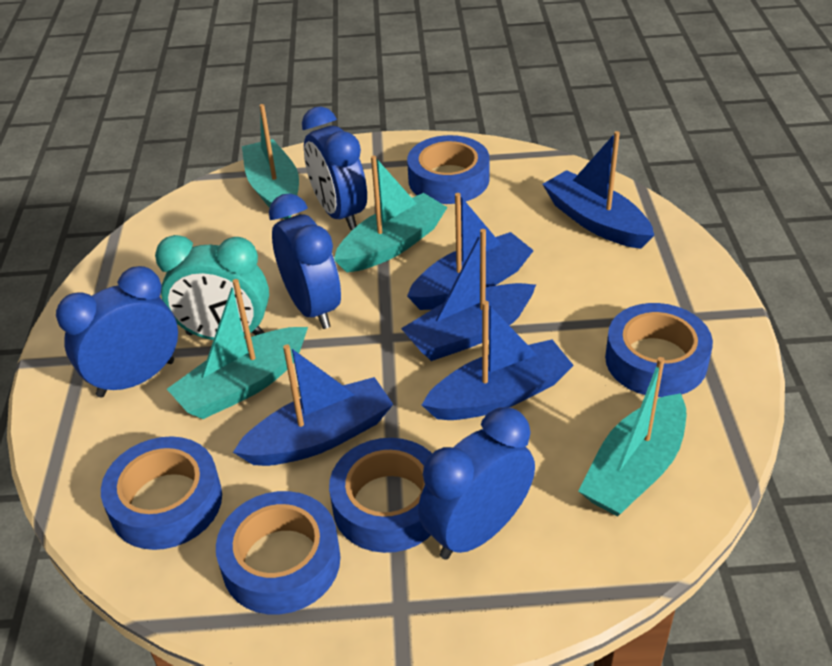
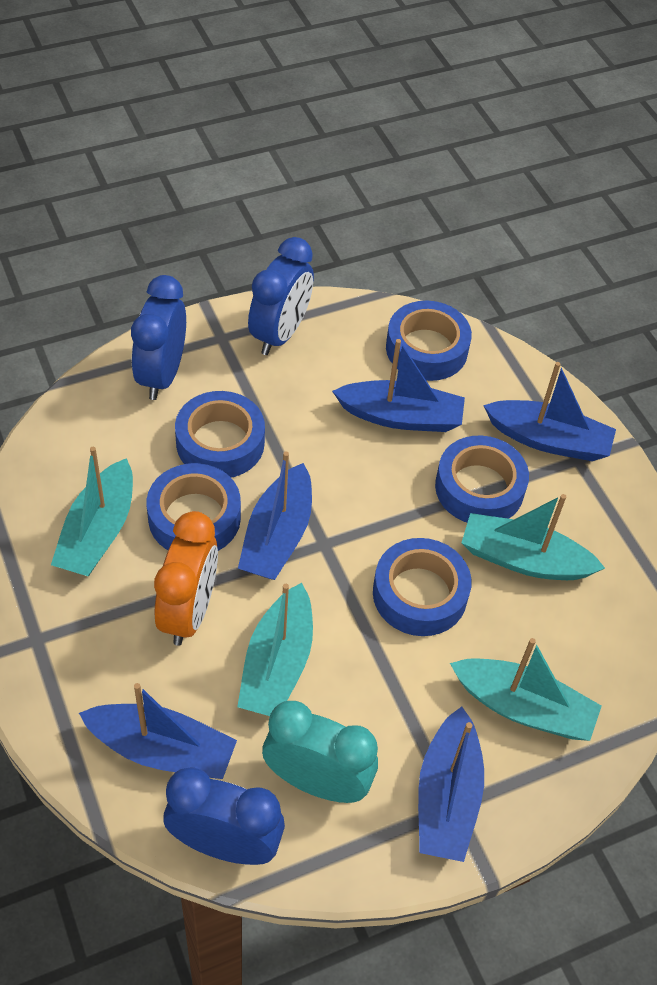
blue clock: [56,266,178,398] [269,193,341,329] [302,107,367,230] [418,407,535,560] = 4 -> [131,275,186,400] [163,767,285,865] [248,237,314,355] = 3
orange clock: none = 0 -> [154,511,218,646] = 1

